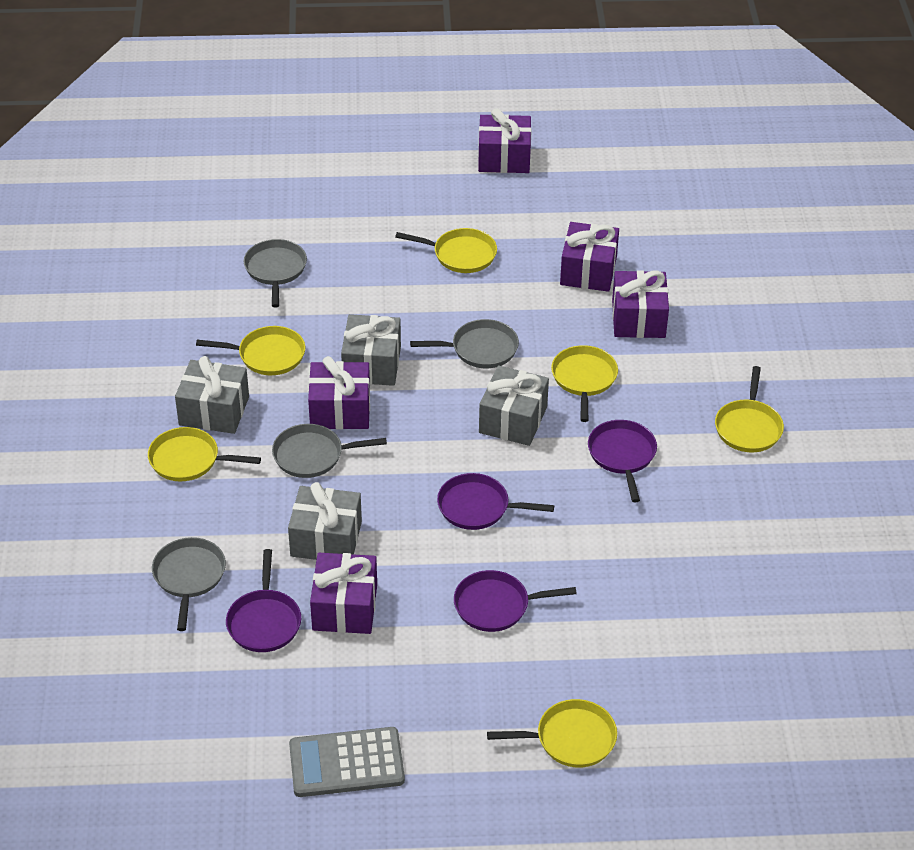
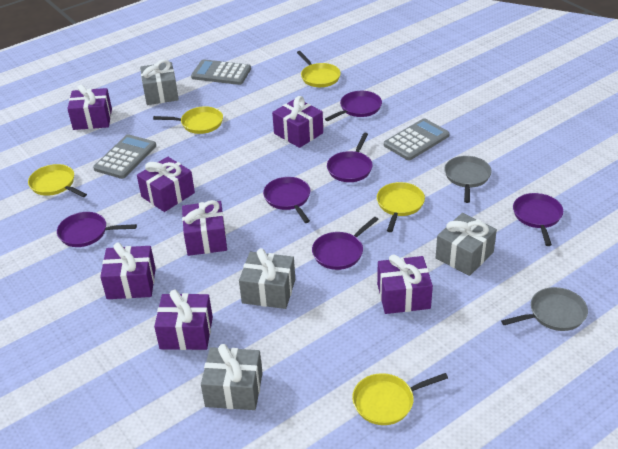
grey calculator: [289,727,405,797] = 1 -> [93,134,156,179] [191,59,251,85] [384,118,450,160] = 3
grey pan: [152,537,226,631] [244,239,307,308] [272,424,387,478] [410,319,519,368] = 4 -> [444,156,492,203] [501,287,588,331] = 2
purple gift: [308,356,370,430] [310,553,377,634] [478,108,532,173] [560,222,619,292] [612,270,669,338] = 5 -> [67,84,112,130] [100,242,156,299] [137,157,195,212] [154,289,213,350] [182,200,227,256] [272,96,323,148] [377,254,433,314] = 7
purple pan: [226,549,301,652] [437,473,554,530] [454,570,577,632] [588,420,657,502] = 4 -> [57,212,137,247] [263,177,310,223] [312,217,379,270] [325,91,382,121] [327,133,373,182] [513,193,563,246] = 6
yellow pan: [148,427,261,481] [196,326,305,375] [395,228,497,273] [487,699,617,767] [551,345,618,422] [715,366,784,452] = 6 -> [28,164,87,197] [153,106,223,134] [297,51,341,87] [352,373,448,425] [377,182,425,232] = 5

